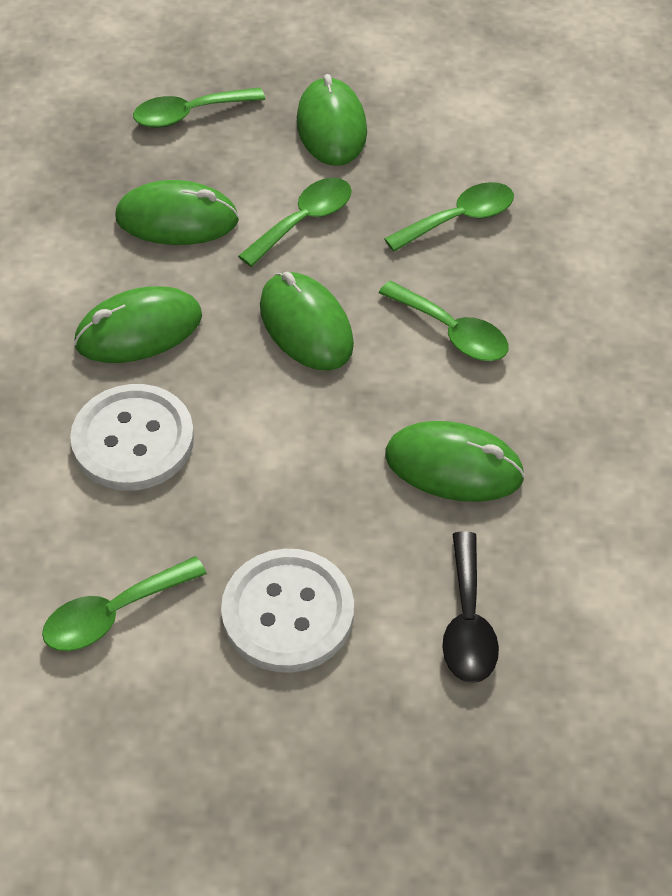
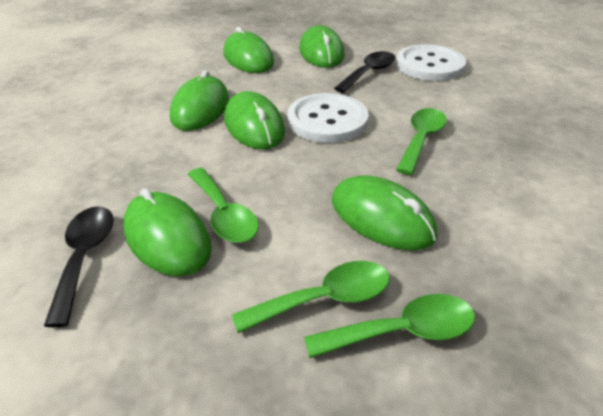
black spoon: [442,531,499,683] = 1 -> [44,206,114,327] [334,51,396,93] = 2
green mouse: [74,286,202,363] [115,180,239,245] [260,272,354,371] [297,74,367,166] [385,421,525,502] = 5 -> [123,189,212,276] [170,70,229,131] [223,27,274,73] [224,91,285,150] [299,25,345,68] [332,175,438,250] = 6
green spoon: [42,556,207,651] [133,87,265,128] [238,178,352,267] [378,281,509,361] [384,182,514,252] = 5 -> [188,168,259,243] [232,261,390,333] [304,294,475,358] [396,108,447,175] = 4

